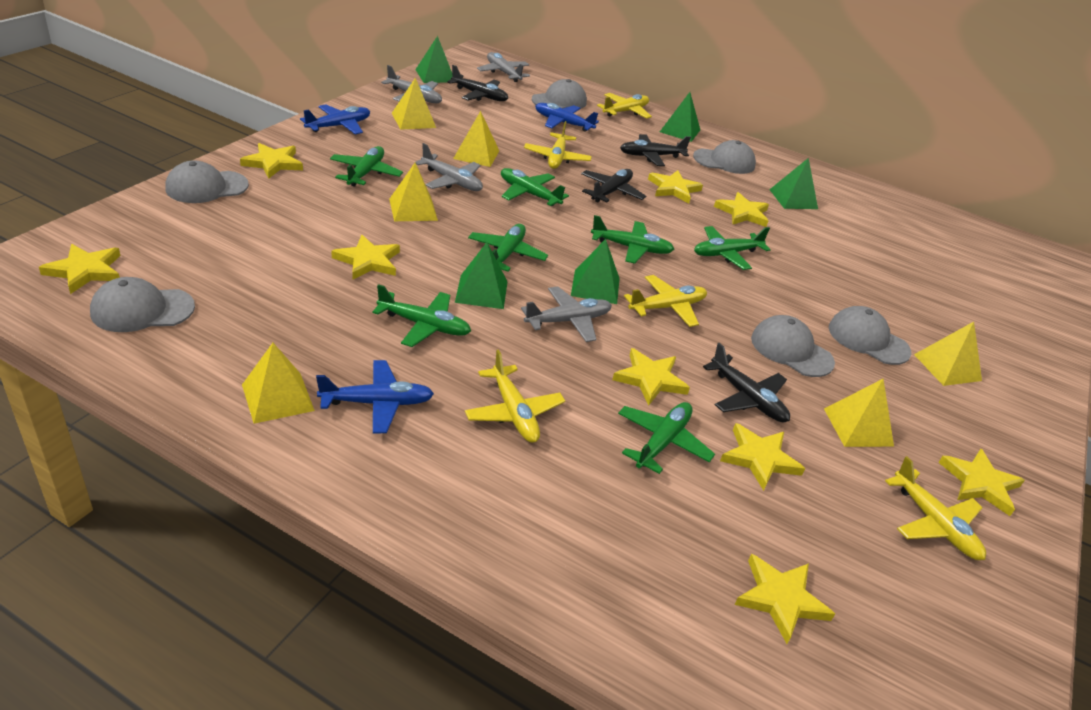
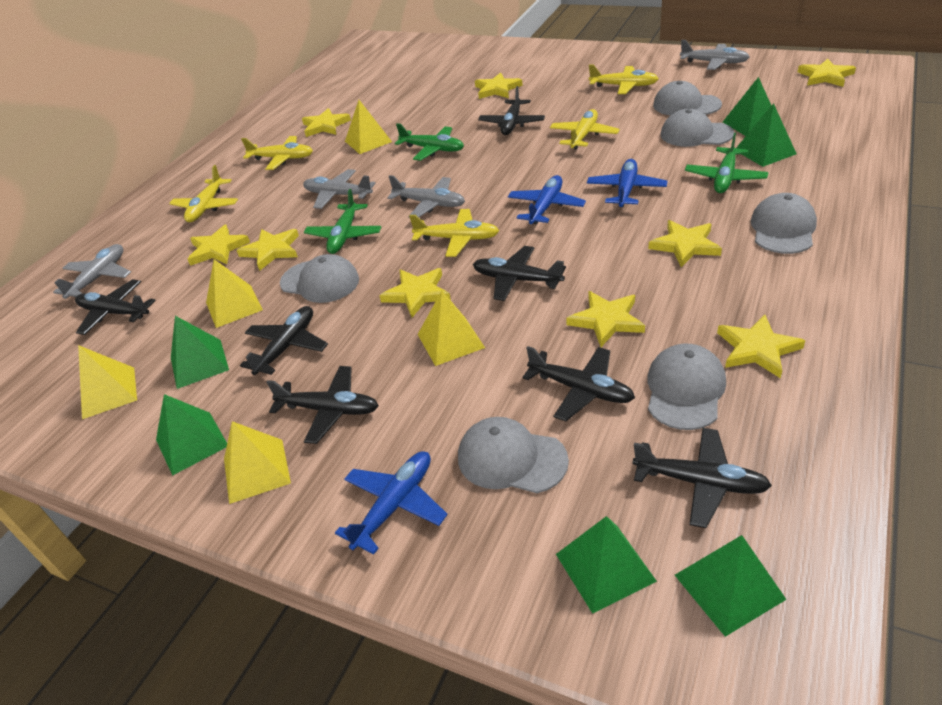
black plane: [447,65,508,101] [581,169,646,202] [620,134,691,166] [703,343,790,422] = 4 -> [75,279,156,335] [240,306,328,375] [266,366,379,444] [473,246,566,301] [478,86,545,135] [522,346,635,421] [632,428,772,528] = 7
green plane: [330,146,403,187] [372,284,471,347] [468,224,548,272] [501,168,569,206] [591,215,674,264] [618,402,715,474] [694,226,771,270] = 7 -> [304,189,381,254] [395,123,464,161] [685,132,769,193] = 3
green pyramid: [415,36,452,83] [455,242,508,309] [571,239,620,304] [660,92,700,142] [769,158,818,209] = 5 -> [156,394,227,476] [171,316,229,389] [556,516,657,614] [675,535,787,637] [723,77,771,136] [736,103,797,167] = 6
yellow pyramid: [242,343,315,424] [389,163,438,221] [392,78,436,130] [453,111,499,167] [824,379,894,447] [914,322,982,386] = 6 -> [78,345,137,419] [206,259,263,328] [224,421,291,504] [345,100,392,154] [418,291,485,366] = 5

